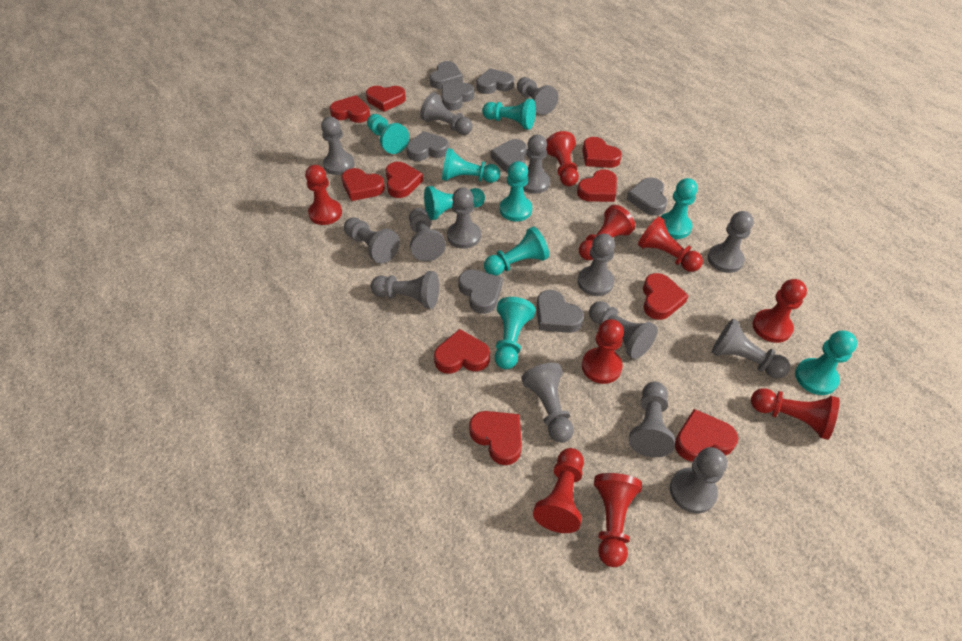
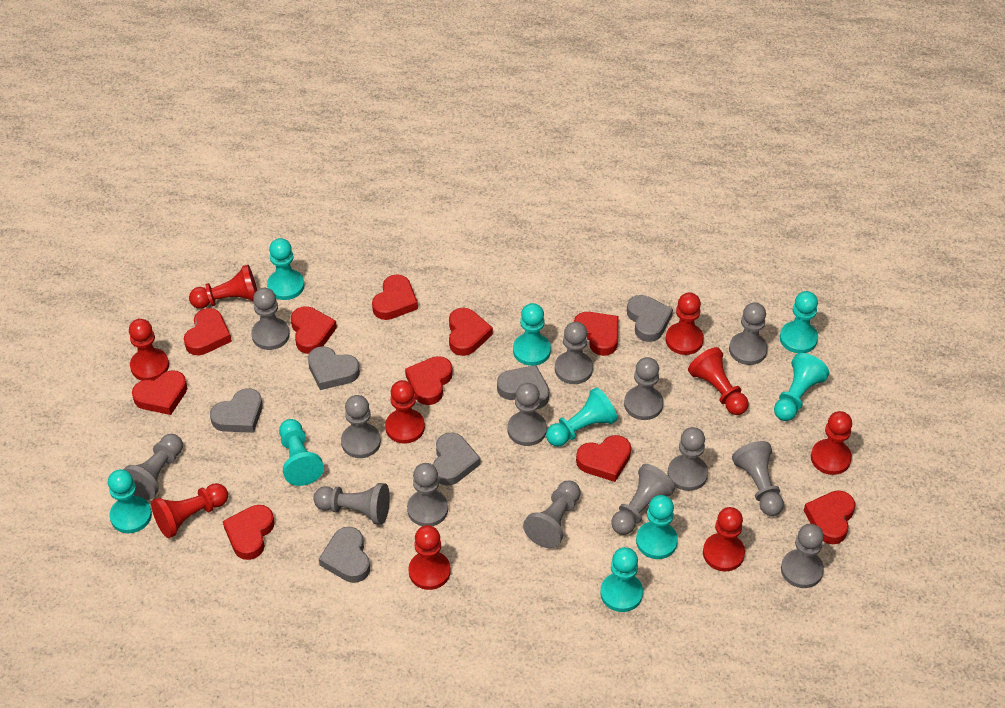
grey heart: [406,131,449,161] [430,61,463,89] [442,83,474,111] [458,269,503,314] [477,68,514,94] [491,139,527,173] [536,290,584,333] [627,177,667,216] = 8 -> [210,388,263,433] [308,346,360,390] [319,527,370,583] [433,432,481,486] [497,365,549,409] [627,295,673,342] = 6
grey pawn: [321,117,354,175] [344,217,400,264] [371,271,439,309] [409,208,446,261] [420,92,472,135] [447,187,481,249] [517,77,558,115] [521,363,574,443] [523,135,550,194] [578,234,615,296] [589,301,658,359] [629,382,675,457] [670,447,727,513] [707,211,754,273] [711,319,790,378] = 15 -> [123,434,183,500] [251,288,290,350] [313,483,390,525] [341,395,381,458] [407,463,448,526] [508,383,547,446] [523,481,581,548] [555,322,593,384] [611,464,675,535] [624,357,663,420] [668,427,708,491] [729,302,768,365] [732,441,784,516] [781,524,824,588] = 14

